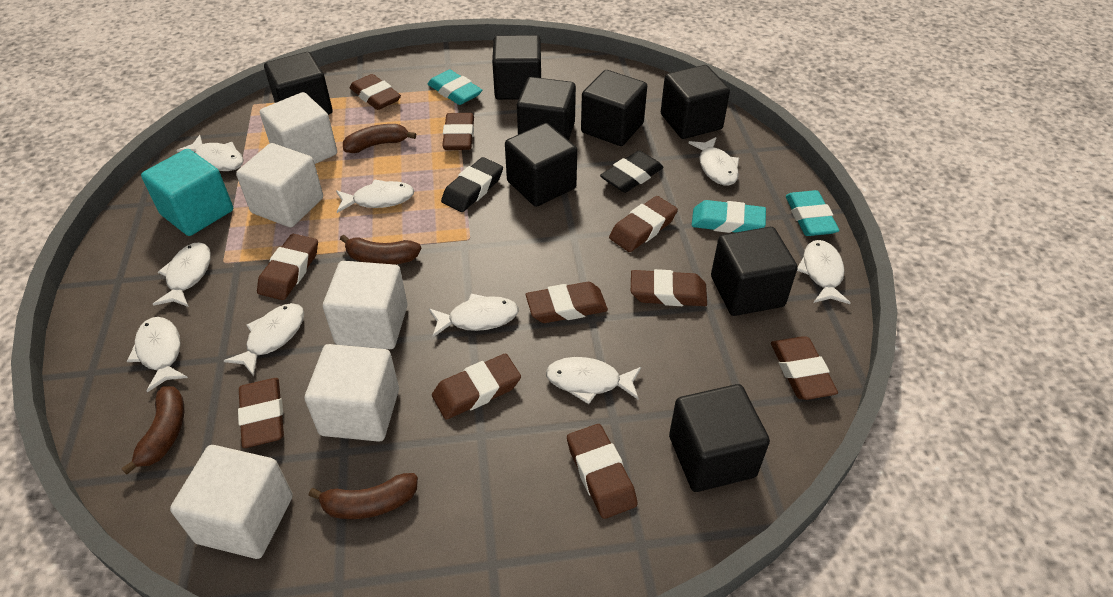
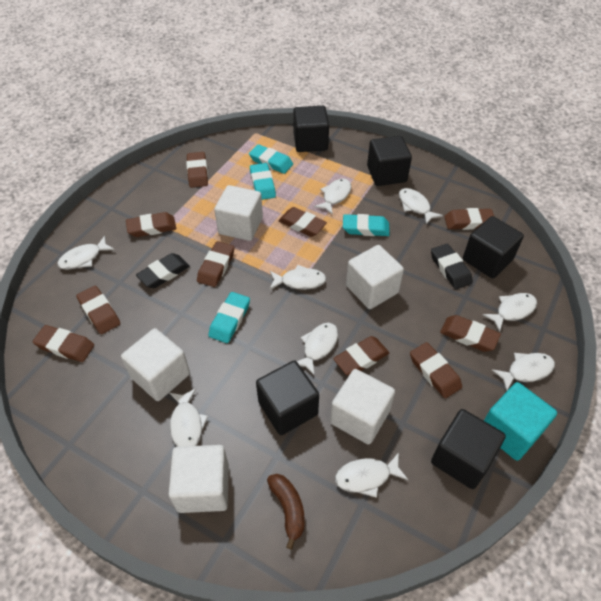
black cube: [264,52,333,115] [492,35,541,100] [505,123,577,207] [517,77,576,140] [581,70,647,146] [661,65,730,139] [669,384,770,492] [711,227,798,316] = 8 -> [256,361,319,435] [293,106,329,152] [367,136,412,186] [431,409,506,489] [463,216,524,279] = 5
brown banana: [121,386,184,475] [309,473,418,519] [340,235,421,265] [343,124,416,153] = 4 -> [267,474,305,549] = 1
turquoise eraser: [428,70,482,105] [692,200,766,233] [786,190,839,236] = 3 -> [208,292,250,343] [249,144,293,174] [250,163,276,200] [343,214,390,236] = 4

